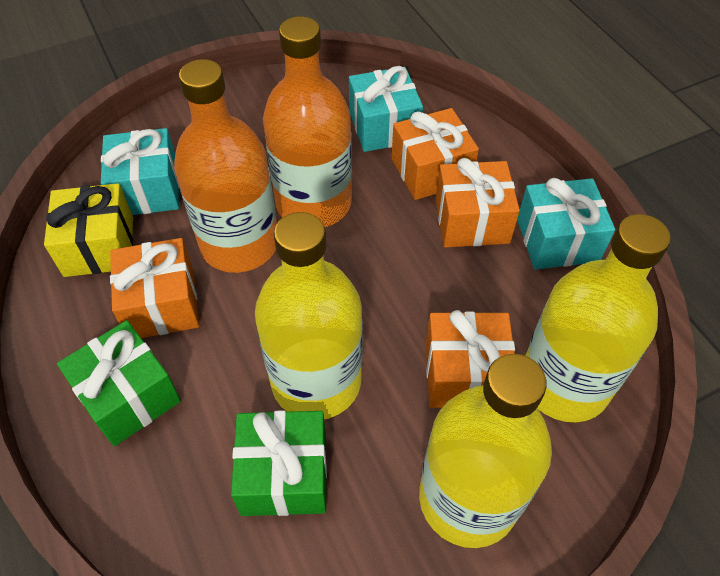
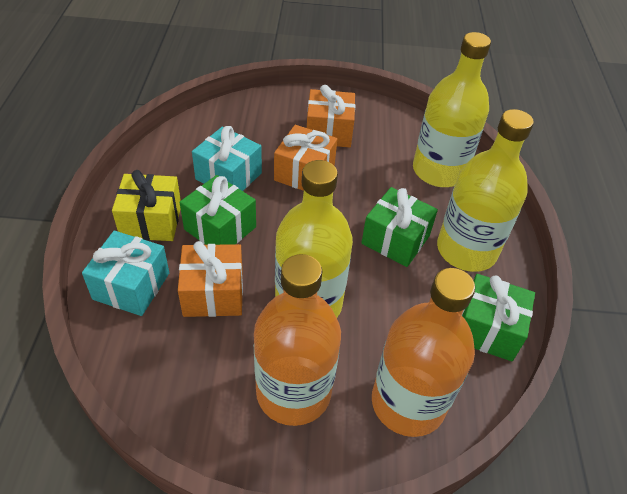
green gift: [57,320,181,446] [231,410,327,516] = 2 -> [180,175,256,245] [361,187,438,267] [462,274,535,361] = 3
orange gift: [110,238,199,338] [392,108,479,200] [426,310,515,408] [435,158,520,247] = 4 -> [178,241,243,317] [274,125,337,191] [307,85,355,147] = 3
turquoise gift: [101,128,179,215] [349,66,423,152] [517,178,615,270] = 3 -> [82,231,169,316] [192,126,262,191] = 2

